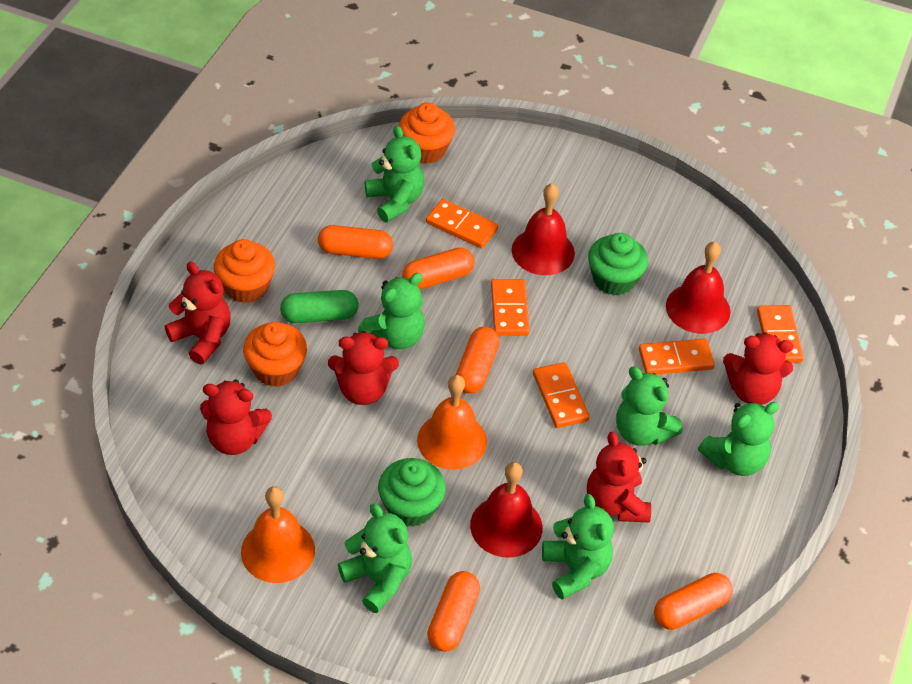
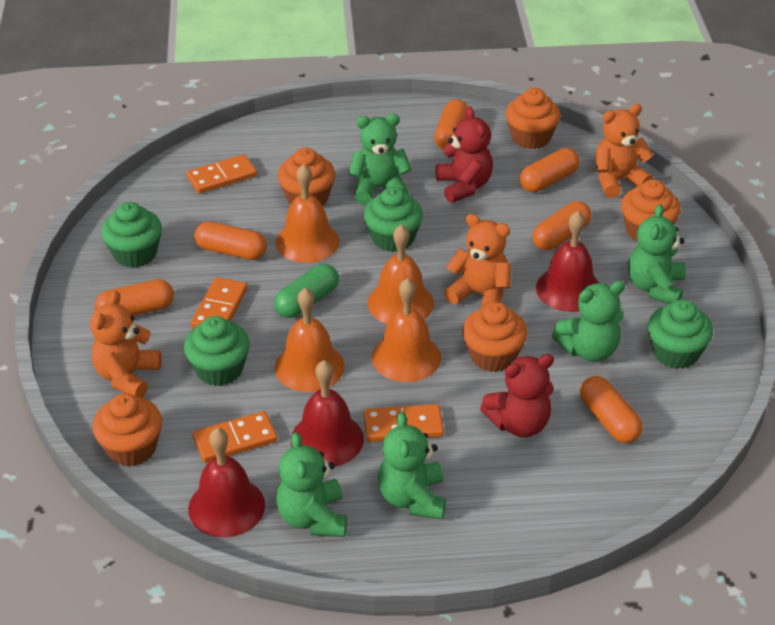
green cupcake: [378,458,446,527] [588,233,648,295] = 2 -> [101,202,162,268] [184,316,250,386] [363,187,423,252] [648,299,713,369] = 4
green teddy bear: [338,503,412,613] [358,273,425,349] [365,125,424,223] [542,494,614,600] [616,366,683,446] [698,402,779,476] = 6 -> [276,432,347,537] [349,114,412,205] [378,412,446,519] [552,281,625,362] [628,204,686,304] = 5
orange bell: [241,486,315,583] [417,375,487,470] = 2 -> [275,288,344,392] [276,164,339,263] [367,224,434,324] [372,278,441,382] = 4
orange capsule: [318,225,393,259] [402,248,474,289] [427,571,480,652] [456,327,500,394] [654,573,733,630] = 5 -> [95,279,174,316] [194,221,267,260] [434,99,468,150] [520,148,579,193] [532,201,592,251] [580,376,643,443] = 6
orange cupcake: [214,239,275,303] [243,322,307,387] [399,103,455,164] = 3 -> [92,394,162,467] [278,148,335,206] [462,302,527,372] [506,88,560,149] [621,179,681,242] = 5
orange domino: [426,199,498,248] [491,279,530,336] [533,362,590,428] [639,338,715,374] [757,305,804,363] = 5 -> [186,154,257,194] [191,277,248,329] [193,411,277,463] [364,404,444,442] = 4
orange teddy bear: none = 0 -> [90,291,162,398] [444,214,511,308] [595,104,653,198] = 3
red teddy bear: [165,262,231,365] [200,380,272,455] [328,331,399,405] [587,432,651,522] [723,332,793,405] = 5 -> [436,106,493,203] [480,354,554,437] = 2

